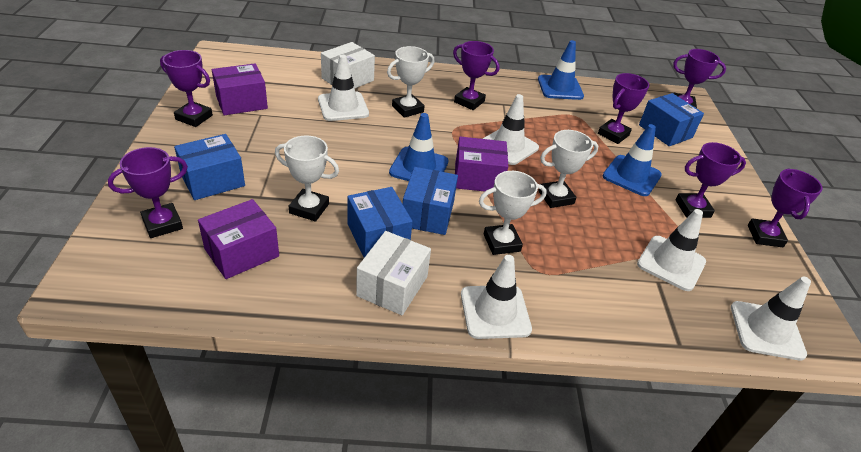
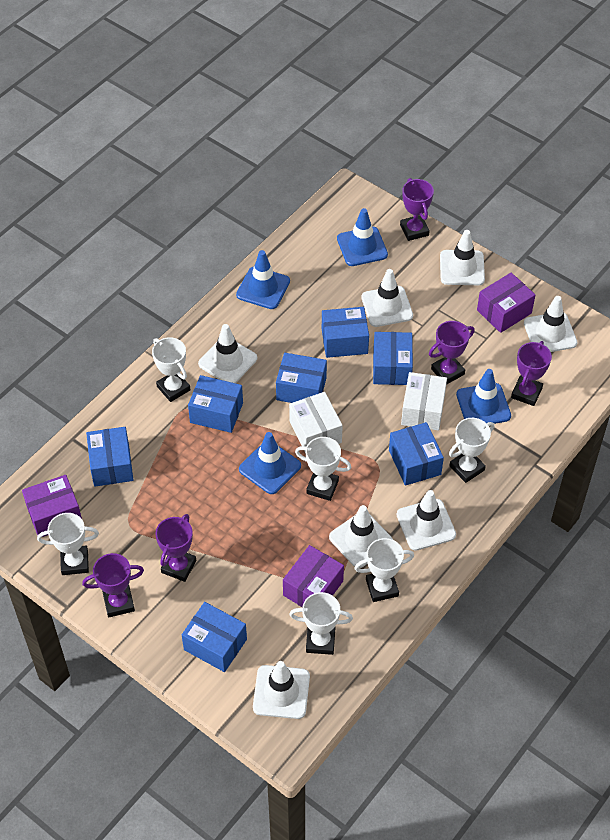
blue box: [174,134,245,200] [347,187,413,258] [403,167,458,235] [639,93,704,146] = 4 -> [86,427,133,486] [182,602,247,672] [188,375,243,433] [276,353,327,403] [322,307,369,358] [373,332,413,385] [389,422,444,486] = 7
blue traffic cone: [389,113,449,181] [538,40,584,100] [603,124,662,196] = 3 -> [236,250,290,309] [239,432,301,494] [337,208,388,266] [456,369,511,424] = 4
purple trophy: [108,147,188,238] [160,50,213,127] [453,41,499,110] [598,73,650,144] [673,49,726,108] [676,142,746,218] [748,168,823,247] = 7 -> [82,553,144,617] [155,514,196,582] [400,178,434,241] [429,321,475,385] [511,341,552,406] = 5
white traffic cone: [318,55,369,121] [461,255,532,339] [483,94,539,165] [637,209,706,291] [731,276,811,361] = 5 -> [198,324,257,383] [253,661,310,719] [329,505,393,568] [361,269,413,327] [397,490,456,551] [440,230,485,285] [524,296,578,352] = 7
white trophy: [275,135,339,222] [387,46,434,118] [479,171,547,255] [538,130,598,208] = 4 -> [37,513,99,575] [152,337,191,402] [289,592,353,655] [295,437,351,501] [354,538,414,602] [449,418,494,483] = 6

